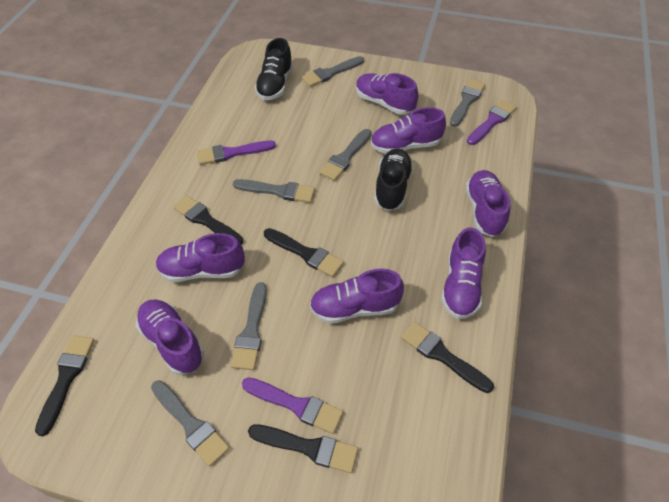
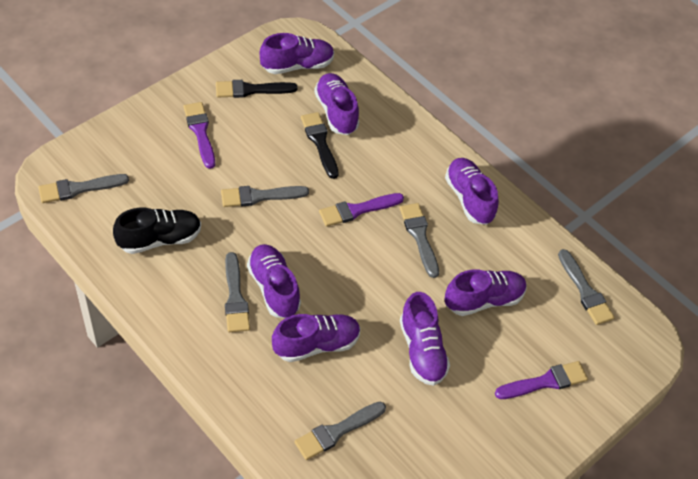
black brush: [35,335,94,436] [173,196,243,245] [248,424,358,473] [264,228,344,277] [401,321,494,393] = 5 -> [216,80,298,98] [301,112,339,179] = 2
black shoe: [255,38,293,100] [374,148,413,211] = 2 -> [113,208,201,254] = 1

